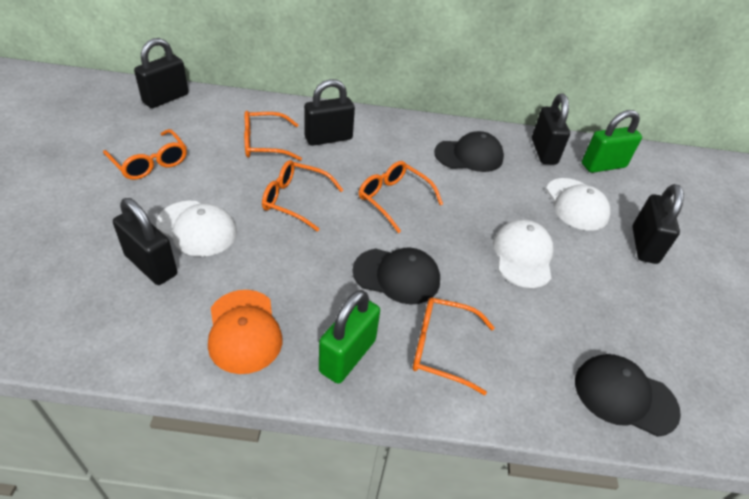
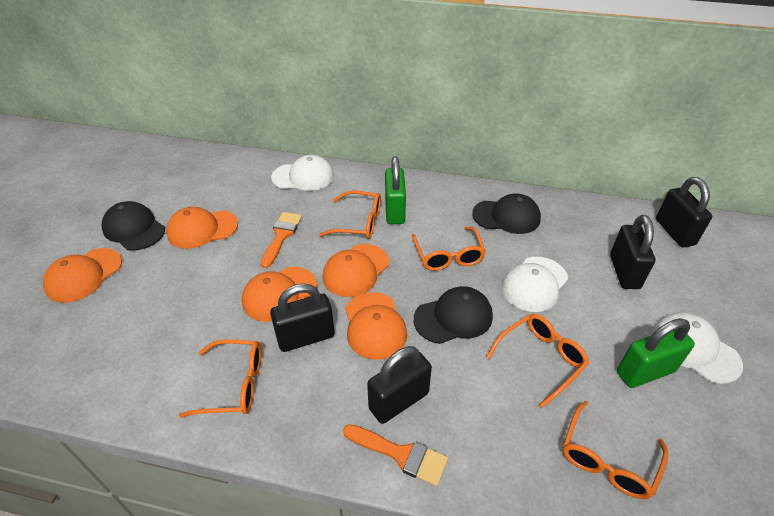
black padlock: [113,198,177,285] [134,38,188,108] [304,79,355,146] [532,94,570,165] [632,184,684,264] = 5 -> [270,283,335,352] [367,346,432,424] [610,215,655,289] [656,177,712,247] = 4
orange brush: none = 0 -> [261,212,302,268] [343,424,448,486] = 2
orange cap: [208,290,282,374] = 1 -> [43,248,122,303] [166,207,238,249] [242,267,317,322] [323,244,389,297] [345,292,407,360] = 5

